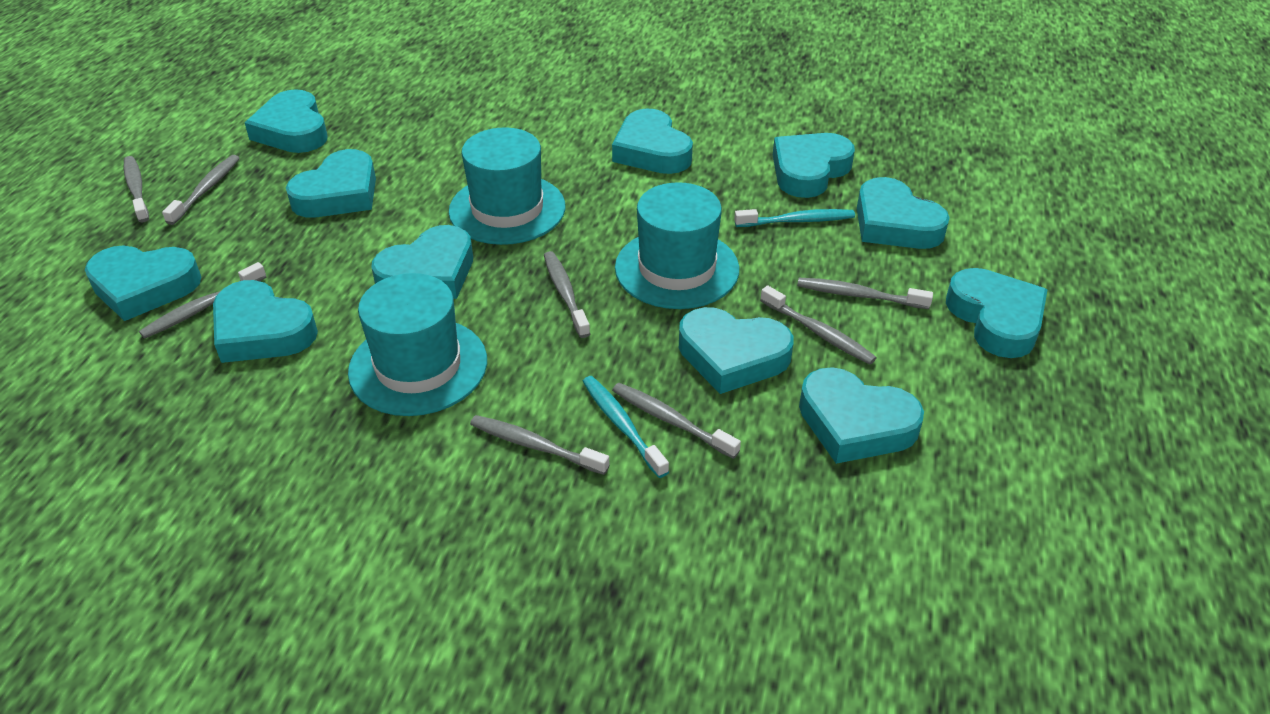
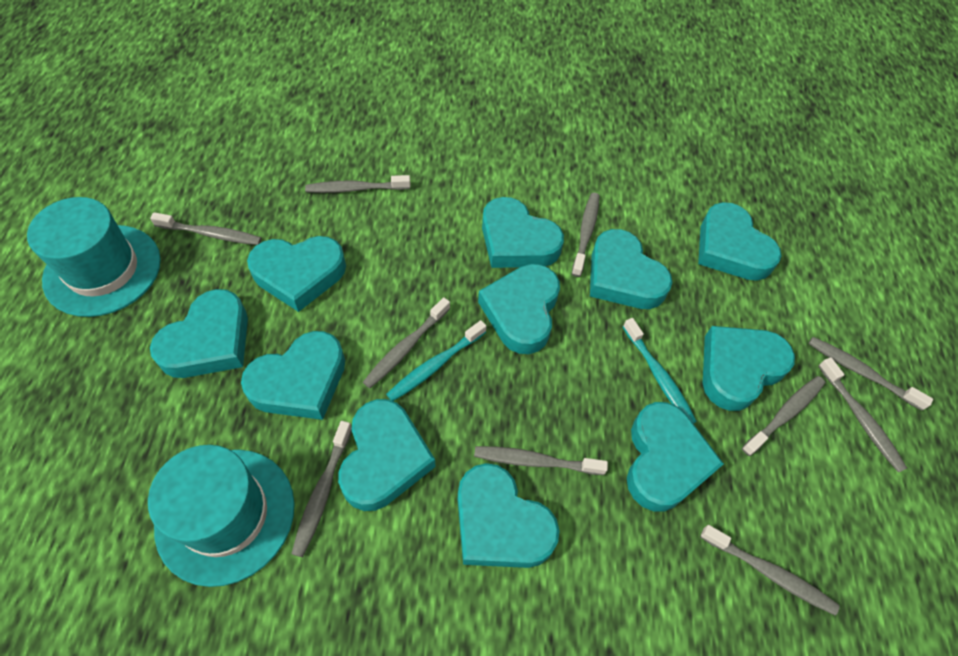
grey toothbrush: [124,156,149,222] [139,262,266,338] [162,155,240,225] [470,415,609,475] [544,251,590,338] [612,383,741,459] [760,285,877,364] [797,278,933,309] = 8 -> [150,212,262,245] [291,421,352,557] [305,175,411,193] [363,297,450,388] [474,446,608,475] [572,193,599,277] [700,525,840,616] [742,376,825,456] [808,337,933,411] [818,357,907,472] = 10
turquoise hat: [348,273,487,416] [449,127,565,245] [615,182,739,309] = 3 -> [27,197,161,317] [148,445,295,587] = 2

